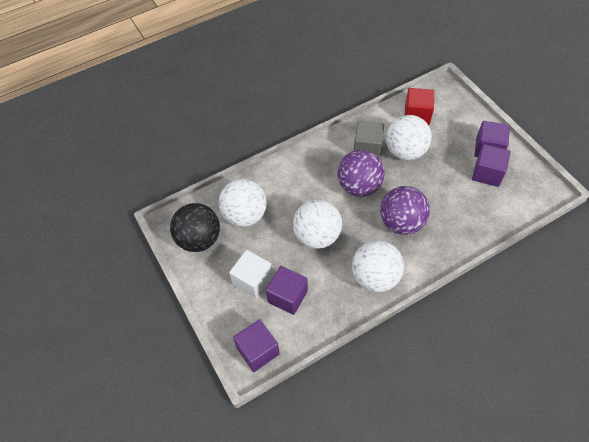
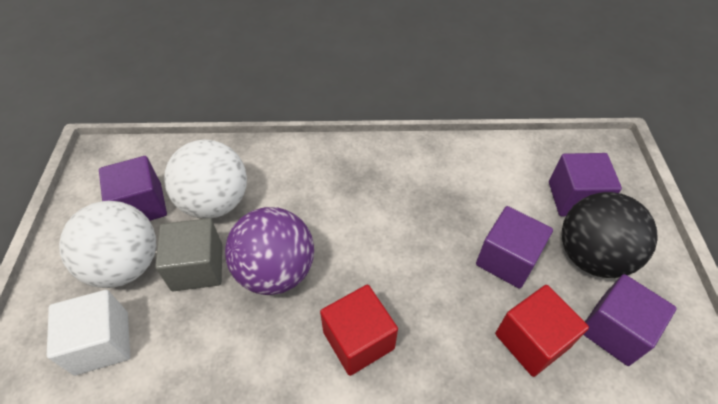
purple ball: [338,150,385,197] [380,186,430,235] = 2 -> [225,207,314,295] = 1
red cube: [405,88,434,125] = 1 -> [320,285,398,376] [495,285,589,377] = 2
white ball: [219,179,267,227] [293,199,342,249] [352,240,404,292] [386,115,432,160] = 4 -> [59,201,156,288] [164,140,247,219] = 2

